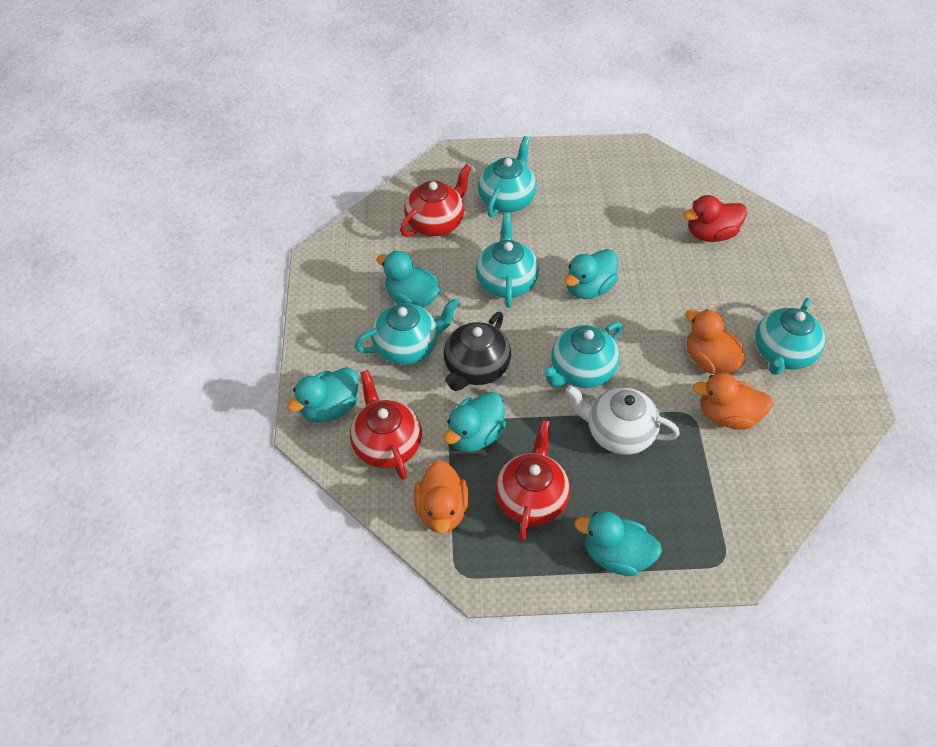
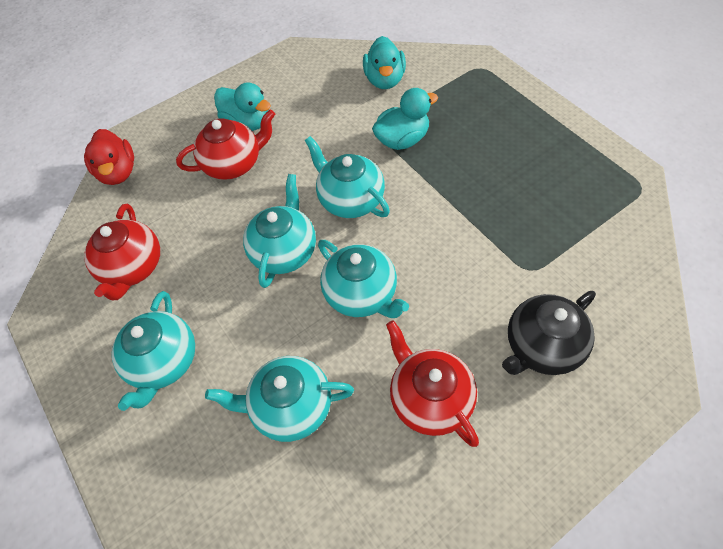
orange duck: [414,460,469,534] [685,309,746,374] [693,373,773,430] = 3 -> none = 0
turquoise duck: [287,367,358,423] [376,251,440,308] [444,392,506,452] [564,249,618,299] [574,511,662,576] = 5 -> [214,82,271,131] [363,36,406,89] [372,88,438,150] = 3
white teapot: [566,385,680,455] = 1 -> none = 0

